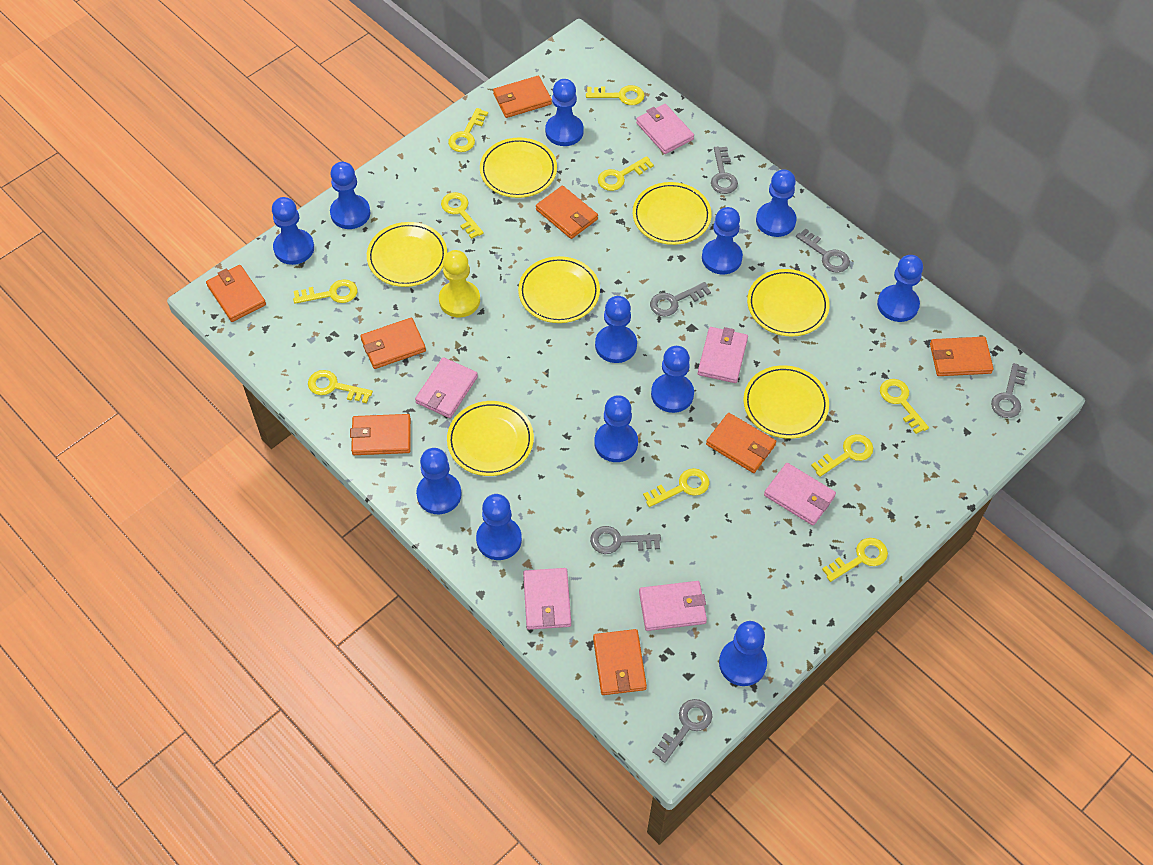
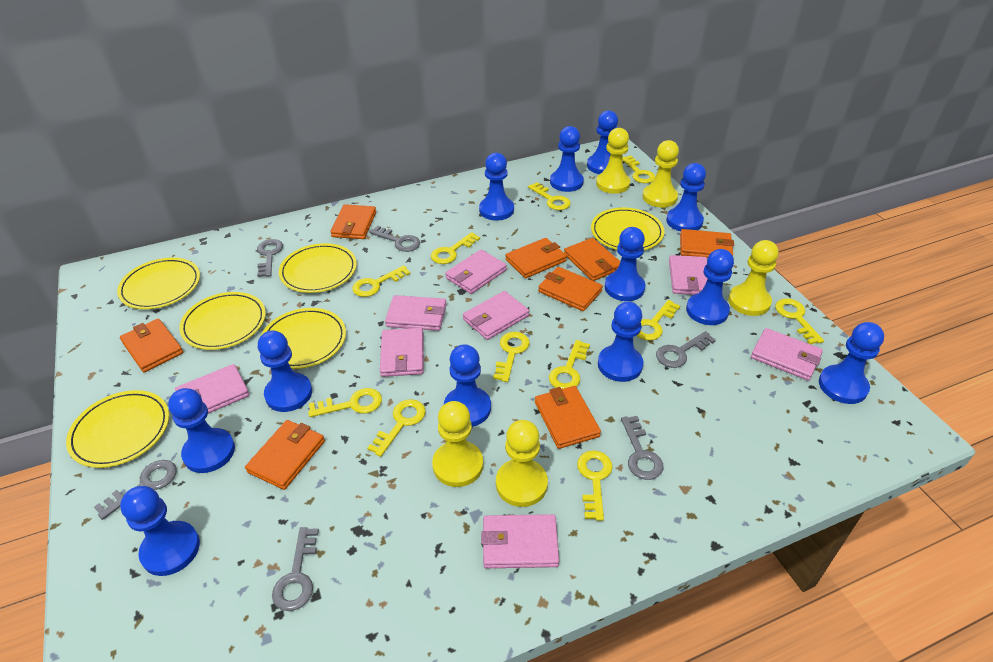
pink wallet: [415,357,478,418] [523,568,571,630] [636,104,694,154] [639,581,707,631] [698,327,748,383] [764,463,836,526] = 6 -> [175,364,250,414] [380,328,424,377] [385,295,446,331] [445,250,507,294] [463,291,529,340] [481,514,559,568] [669,255,708,295] [751,328,823,381] = 8
yellow key: [293,279,357,304] [308,370,373,403] [441,192,484,239] [448,108,488,152] [586,85,645,105] [598,156,654,191] [643,468,709,507] [811,434,873,477] [822,538,888,582] [880,379,929,434] = 10 -> [308,388,382,417] [352,265,410,297] [367,399,426,457] [431,232,480,264] [493,332,530,382] [528,182,571,210] [549,340,590,389] [577,450,613,521] [623,156,655,183] [636,300,680,341] [775,298,824,344] = 11
yellow pawn: [439,250,480,317] = 1 -> [432,401,483,487] [496,420,548,507] [596,128,630,194] [642,140,679,207] [728,240,779,316] = 5
yellow plate: [367,222,447,287] [447,401,534,476] [480,137,557,198] [518,256,600,323] [633,182,711,245] [743,365,829,439] [747,269,830,336] = 7 -> [66,390,169,468] [117,258,200,309] [179,292,266,350] [260,308,346,369] [279,243,357,293] [591,208,664,250] = 6

